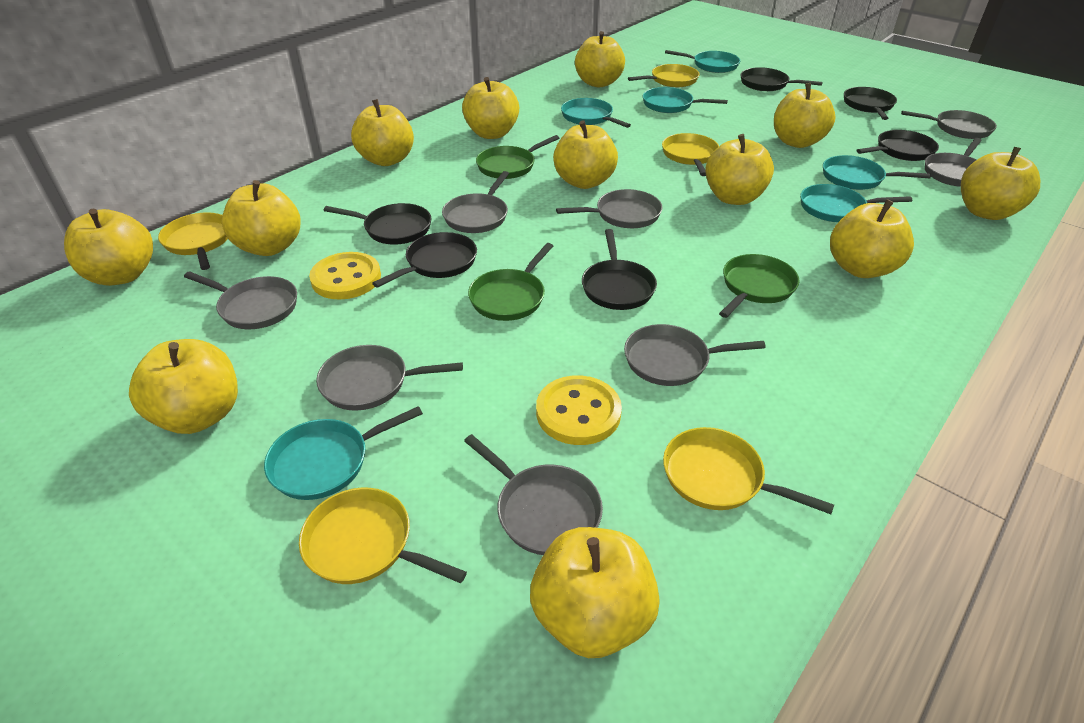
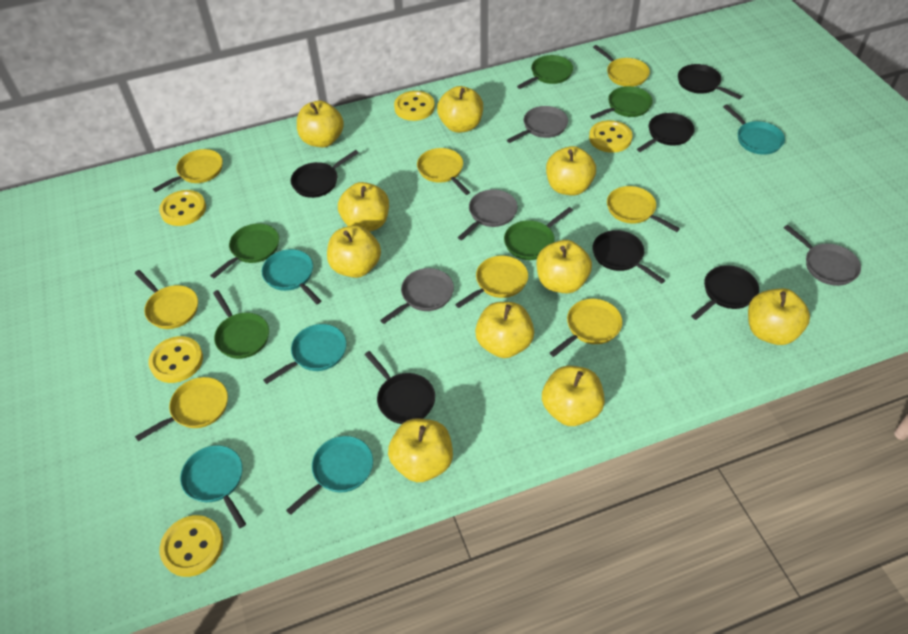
green pan: [468,243,553,321] [476,135,559,179] [719,254,800,318] = 3 -> [210,223,279,278] [213,290,269,359] [504,207,573,260] [517,55,573,89] [590,86,653,119] = 5
grey pan: [184,271,297,329] [316,345,463,411] [442,171,509,233] [464,434,603,555] [556,189,663,228] [624,324,766,386] [901,110,997,139] [925,138,982,187] = 8 -> [380,268,454,324] [458,189,518,240] [507,106,568,143] [784,225,861,286] = 4
turquoise pan: [264,406,423,500] [561,98,631,128] [643,87,728,113] [665,50,740,73] [800,184,912,222] [823,155,931,190] = 6 -> [180,445,246,528] [262,249,321,304] [263,324,347,384] [286,436,373,515] [723,104,785,155] = 5
yellow apple: [64,208,153,286] [129,339,238,434] [222,180,301,256] [351,99,414,166] [462,77,519,139] [530,527,660,658] [553,120,618,189] [575,31,625,87] [705,134,774,205] [774,83,836,148] [830,199,914,278] [961,147,1040,220] = 12 -> [297,101,344,147] [327,225,381,278] [338,182,389,232] [388,419,453,482] [437,86,483,133] [475,302,534,358] [537,240,592,293] [542,366,605,426] [546,146,596,196] [748,288,810,345] = 10
yellow button: [309,252,381,300] [536,375,622,445] = 2 -> [148,336,203,383] [159,190,206,226] [160,515,223,577] [394,91,435,121] [589,120,633,153] = 5
yellow pan: [158,212,228,270] [299,488,467,584] [628,64,699,87] [662,133,719,176] [663,427,834,514] = 5 -> [134,270,198,329] [135,377,228,441] [153,149,223,192] [417,148,470,195] [455,256,528,308] [550,299,622,357] [593,45,650,87] [607,186,680,232] = 8

